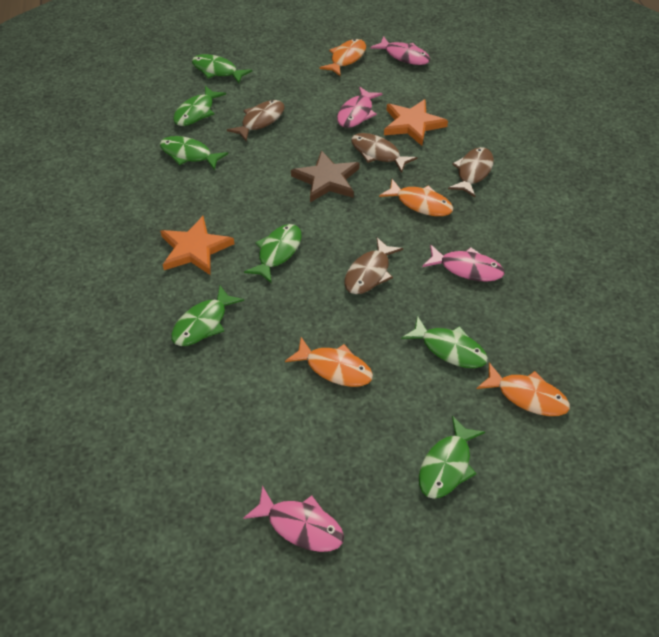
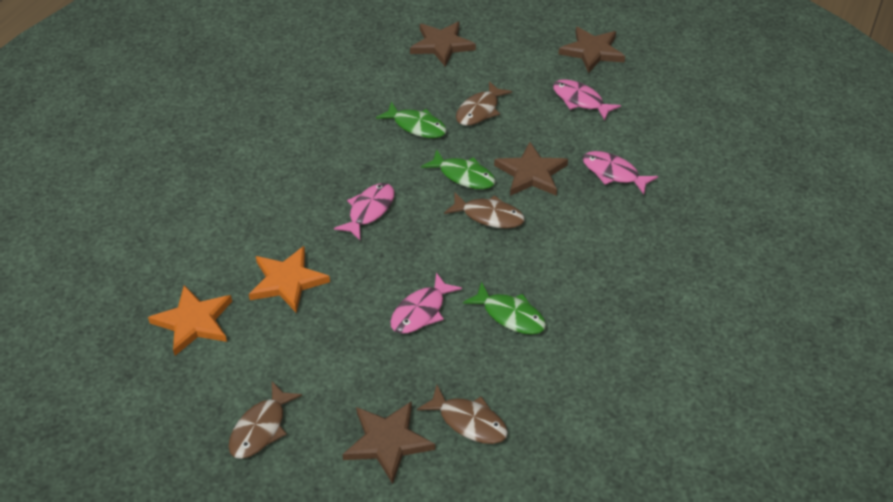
brown star: [291,150,360,202] = 1 -> [342,401,435,484] [410,22,476,66] [494,142,568,196] [558,27,625,73] = 4
green fish: [160,136,228,170] [171,286,244,346] [173,86,226,126] [192,54,252,83] [244,224,302,283] [401,316,488,368] [419,416,485,499] = 7 -> [376,102,447,138] [421,149,496,189] [463,282,546,335] = 3
orange fish: [285,337,373,387] [319,39,366,77] [379,179,453,216] [477,363,570,416] = 4 -> none = 0

